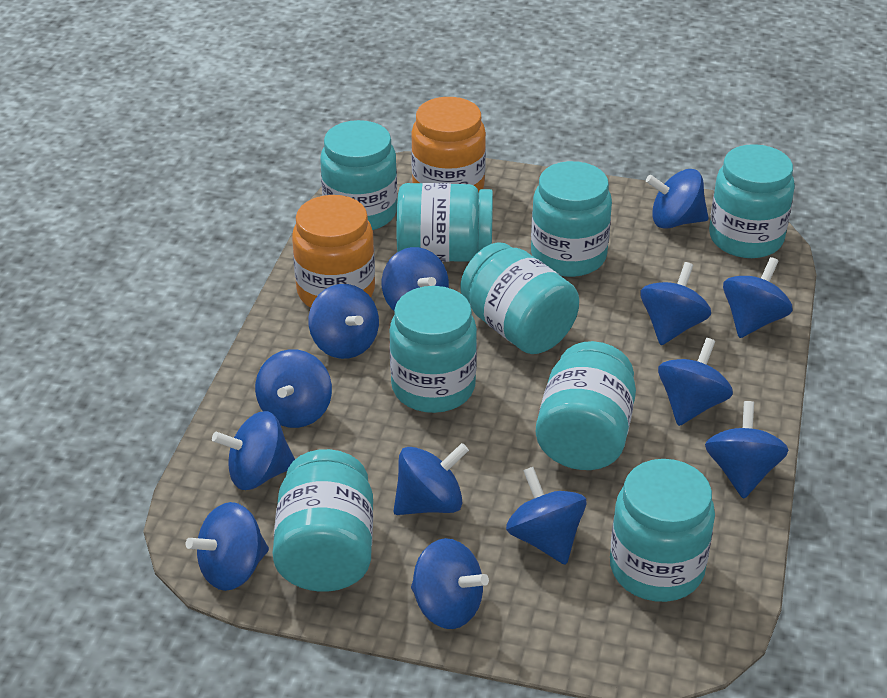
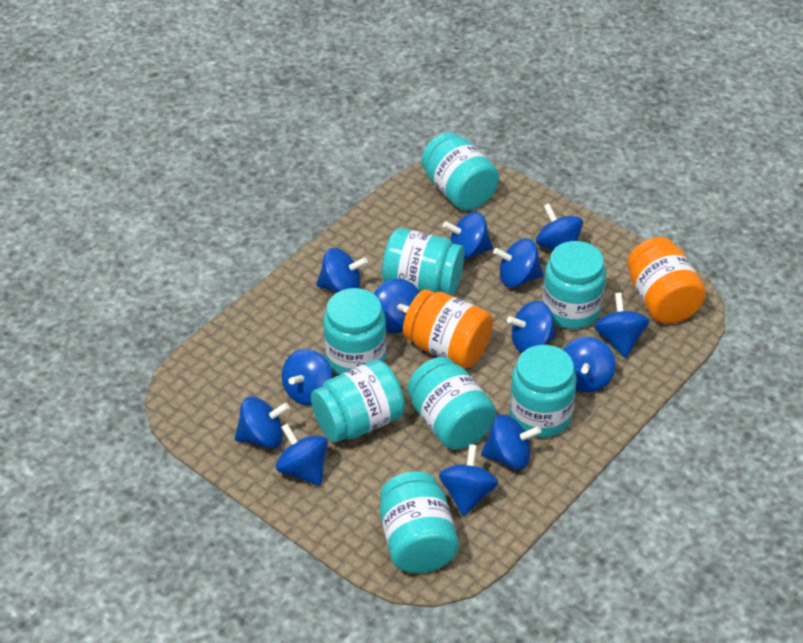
turquoise jar: [273,449,373,592] [320,120,397,230] [389,286,477,413] [396,183,493,262] [460,242,579,354] [531,161,612,277] [536,341,636,470] [610,459,715,602] [709,144,795,258] = 9 -> [311,360,405,442] [323,288,386,375] [380,471,459,573] [382,228,465,296] [407,357,496,450] [421,132,499,210] [509,345,577,437] [542,241,606,329] = 8

